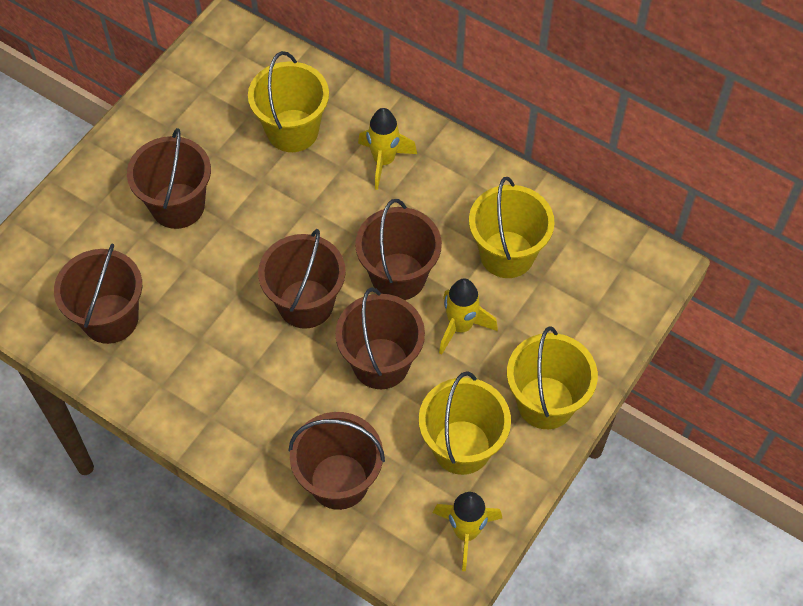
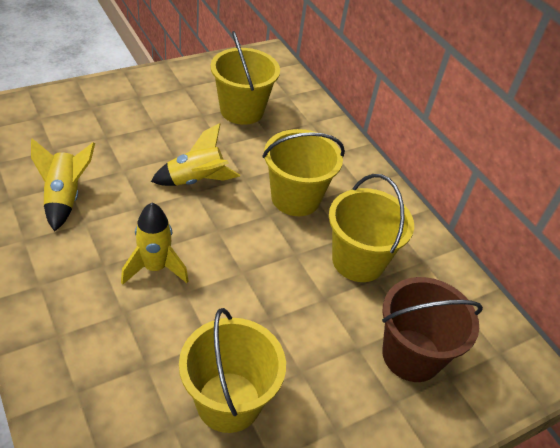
brown bucket: [54,244,142,344] [127,128,211,229] [258,229,346,329] [288,412,385,510] [335,287,425,389] [355,199,442,300] = 6 -> [382,277,483,382] = 1

